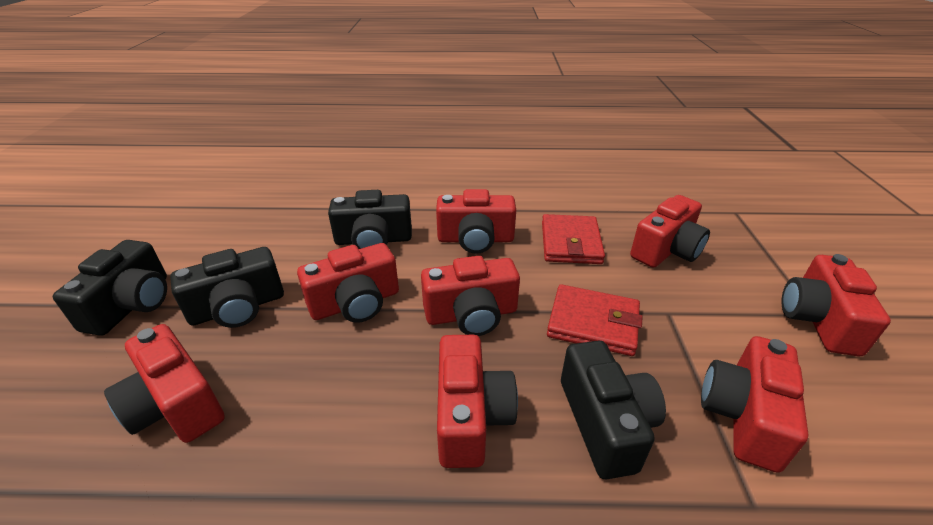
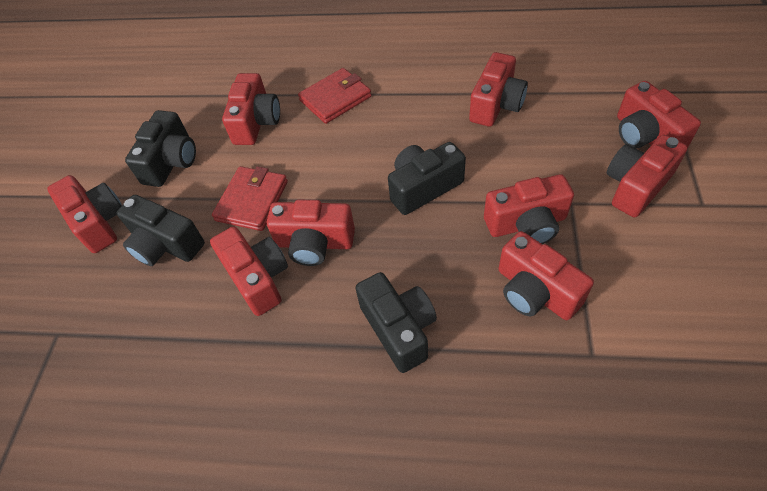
red camera: [104,324,225,443] [297,243,399,323] [421,256,520,336] [436,189,516,254] [437,335,518,468] [630,195,710,268] [701,336,809,473] [782,254,891,356] = 8 -> [47,175,122,253] [210,227,288,316] [222,73,280,145] [267,200,355,266] [469,52,528,127] [484,174,574,244] [499,231,594,320] [607,135,688,217] [617,81,701,149] = 9

